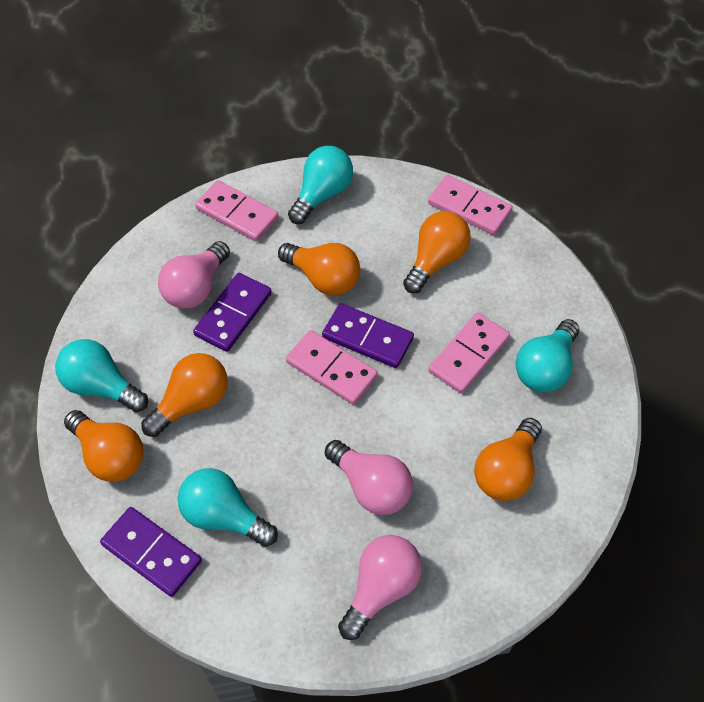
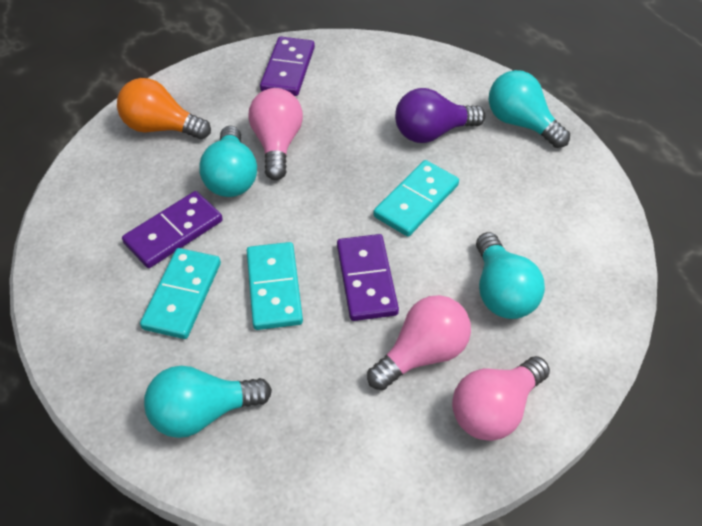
orange light bulb: [64,410,143,482] [141,353,228,437] [278,243,360,295] [403,211,471,293] [474,418,542,501] = 5 -> [117,78,211,140] = 1
pink domino: [195,180,279,242] [286,330,378,405] [428,175,513,235] [428,313,510,393] = 4 -> none = 0
purple light bulb: none = 0 -> [395,88,486,143] = 1
turquoise domino: none = 0 -> [140,248,221,339] [247,242,303,330] [373,160,459,237] = 3

